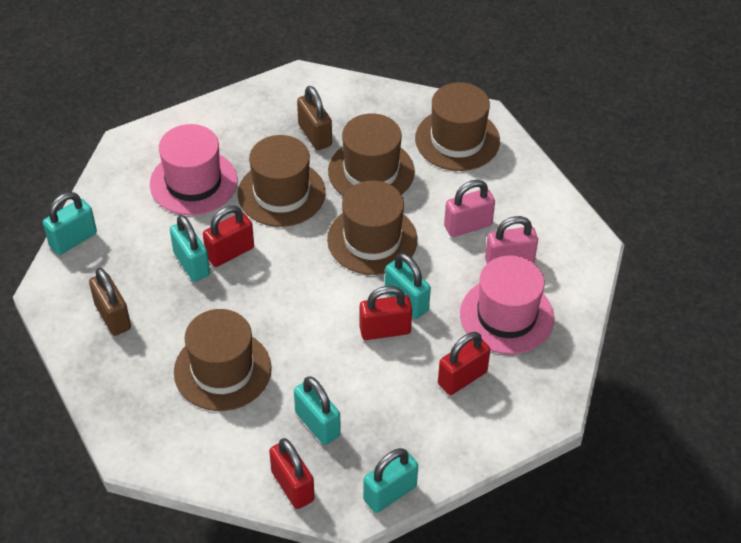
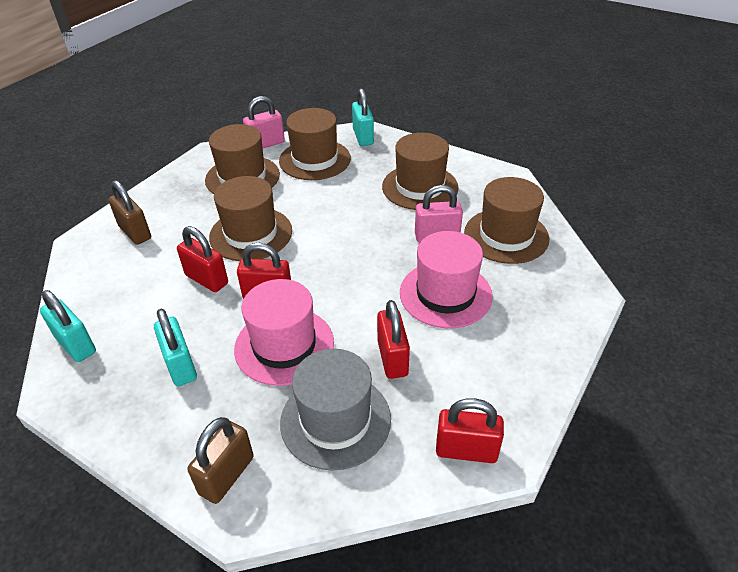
grey hat: none = 0 -> [280,349,391,471] = 1
turquoise padlock: [43,192,97,255] [170,215,210,282] [294,376,341,445] [363,448,418,513] [385,253,431,319] = 5 -> [40,290,96,362] [154,309,197,386] [352,88,374,146] = 3

